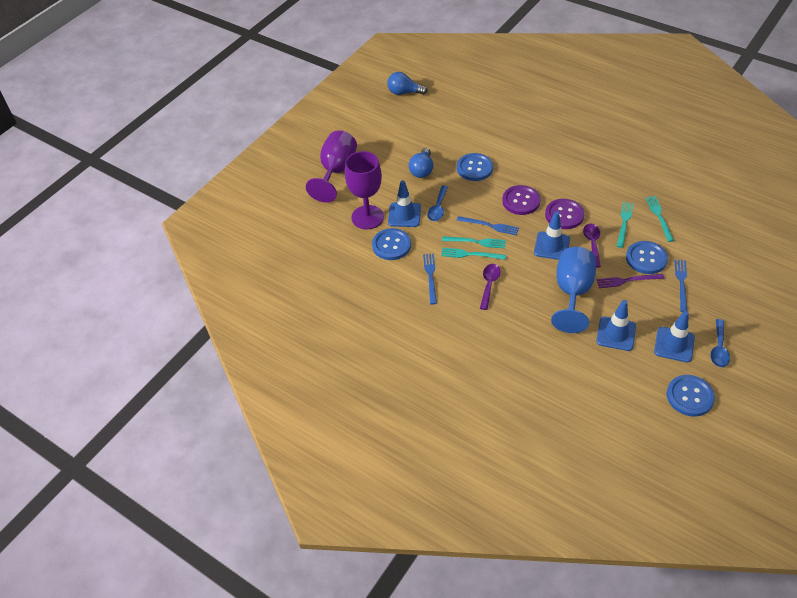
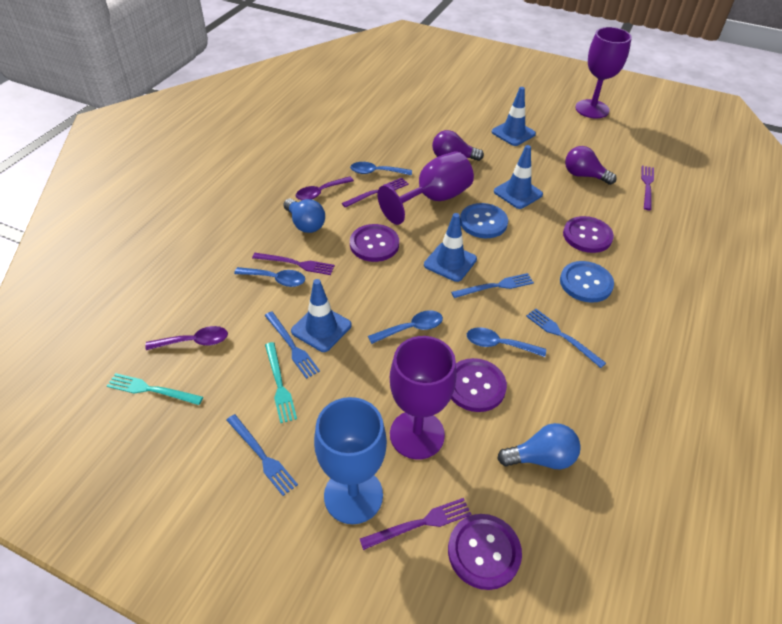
blue button: [372,228,411,260] [457,153,493,181] [626,241,668,274] [666,375,715,417] = 4 -> [460,203,508,238] [560,261,614,303] = 2
blue fork: [423,254,437,305] [457,216,519,236] [675,260,687,312] = 3 -> [226,414,298,496] [264,312,320,379] [451,273,534,298] [526,308,606,368] = 4
blue spoon: [427,185,448,221] [710,319,730,367] = 2 -> [234,267,305,287] [350,162,412,175] [368,311,443,344] [467,327,546,357] = 4
purple button: [502,185,541,215] [545,199,584,229] = 2 -> [350,224,399,262] [448,514,522,590] [451,358,507,412] [563,216,614,253] = 4
purple fork: [596,274,664,288] = 1 -> [252,253,335,275] [342,178,409,208] [360,498,471,550] [641,166,654,210] = 4
purple goblet: [306,130,357,202] [345,151,384,229] = 2 -> [377,151,474,225] [390,336,456,460] [575,27,632,119] = 3
purple light bulb: none = 0 -> [432,130,484,161] [565,146,617,185] = 2
turquoise fork: [441,248,506,260] [442,236,506,248] [617,202,634,248] [645,196,674,242] = 4 -> [107,373,203,405] [265,342,297,424] = 2

